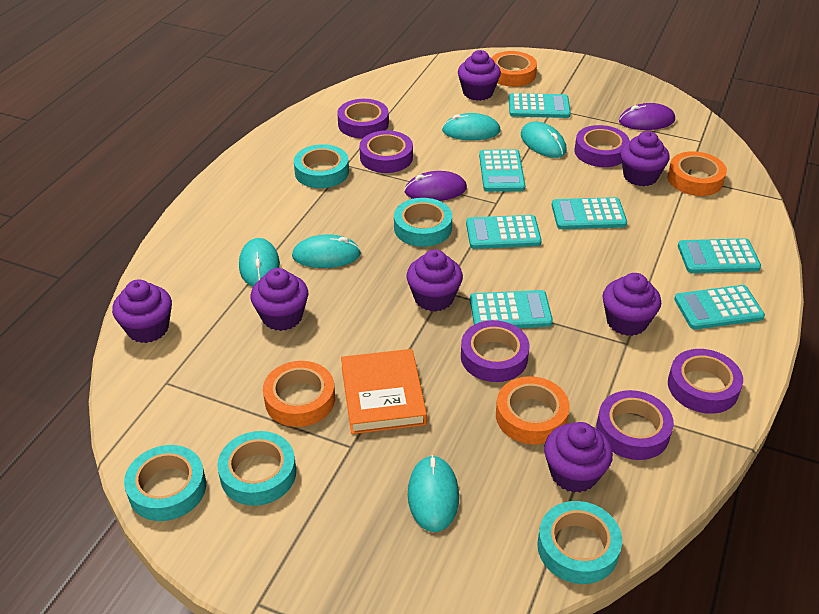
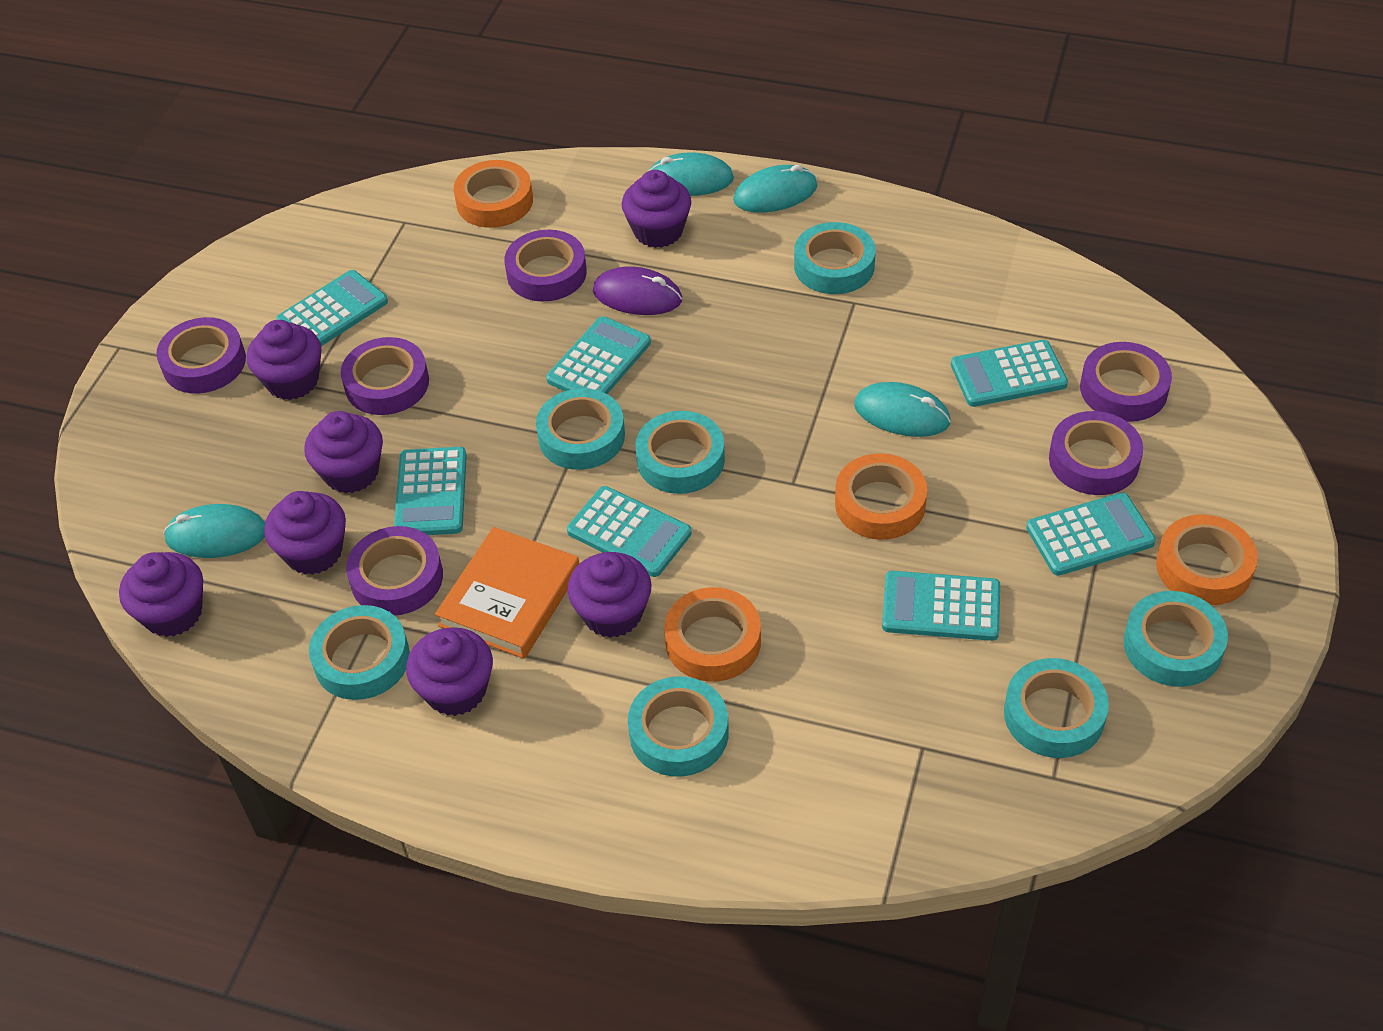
purple mouse: [404,171,467,201] [619,103,675,130] = 2 -> [593,267,682,315] = 1
turquoise mouse: [239,238,280,287] [292,234,361,268] [408,455,459,532] [442,113,501,140] [521,122,567,158] = 5 -> [163,504,265,558] [649,152,734,196] [733,165,817,213] [854,382,951,437] = 4
turquoise tape: [124,445,206,521] [217,431,296,506] [294,144,349,188] [394,198,452,247] [537,501,622,584] = 5 -> [309,605,410,700] [536,388,625,470] [628,677,729,777] [636,411,725,494] [794,222,875,294] [1004,658,1109,758] [1124,591,1228,687] = 7

